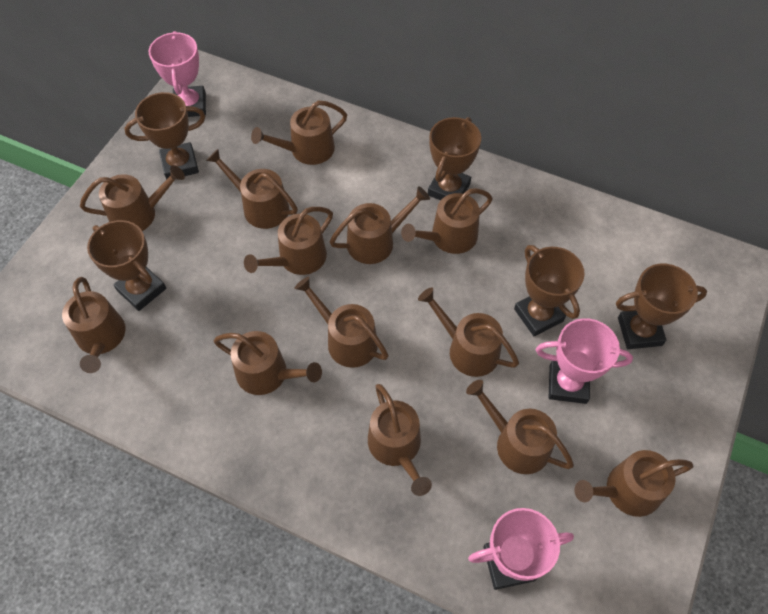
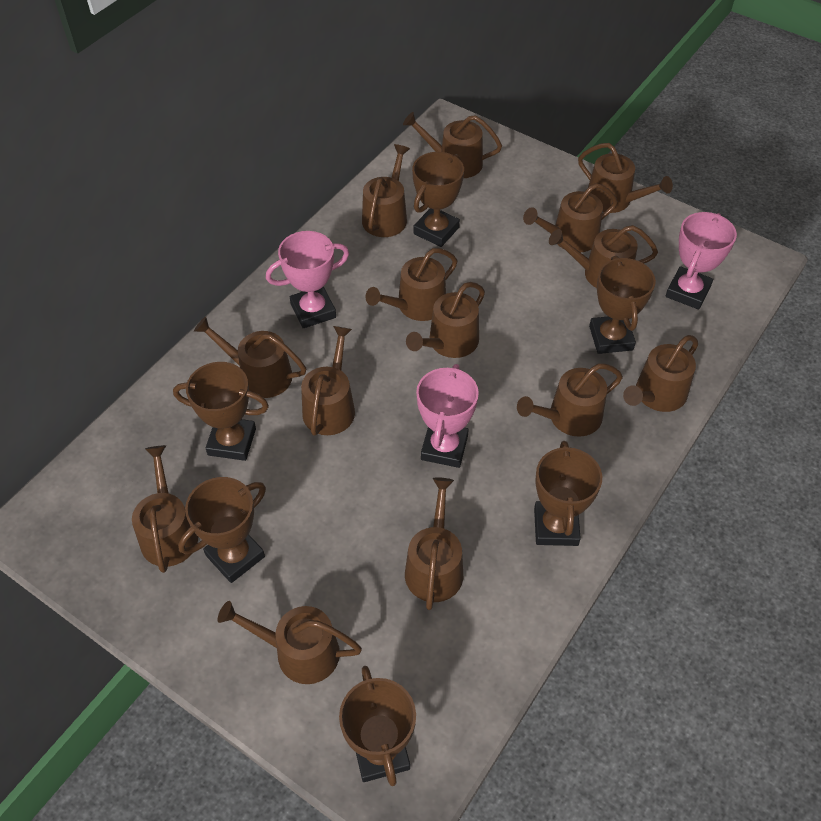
brown trophy: [87,220,166,311] [124,92,205,180] [428,117,481,200] [514,245,585,336] [616,264,707,349] = 5 -> [173,362,269,461] [178,477,266,583] [339,666,416,786] [412,152,464,247] [534,441,602,546] [589,256,656,354] = 6
brown watering can: [62,277,126,373] [80,165,185,231] [206,149,298,229] [214,331,322,395] [244,207,333,275] [251,100,347,165] [294,277,388,368] [330,186,430,264] [368,384,432,496] [401,188,493,254] [418,288,519,377] [466,380,574,474] [574,450,693,517] = 13 -> [132,445,198,573] [194,317,306,398] [218,601,362,684] [301,326,355,436] [362,144,410,237] [366,248,457,321] [403,112,502,178] [405,477,463,610] [406,282,485,358] [517,364,623,437] [523,183,618,252] [549,225,658,288] [578,143,673,213] [623,335,698,412] = 14

